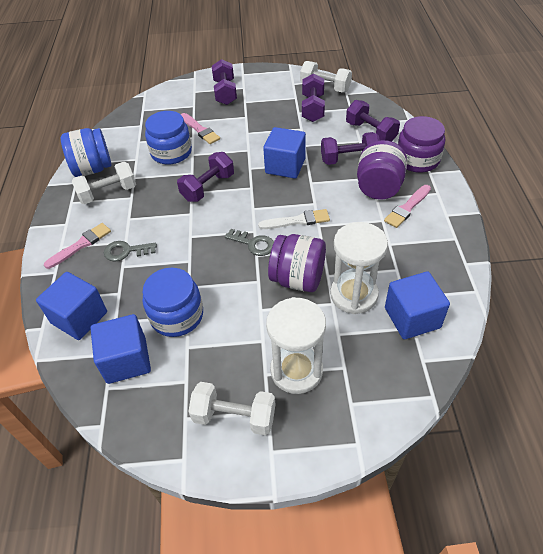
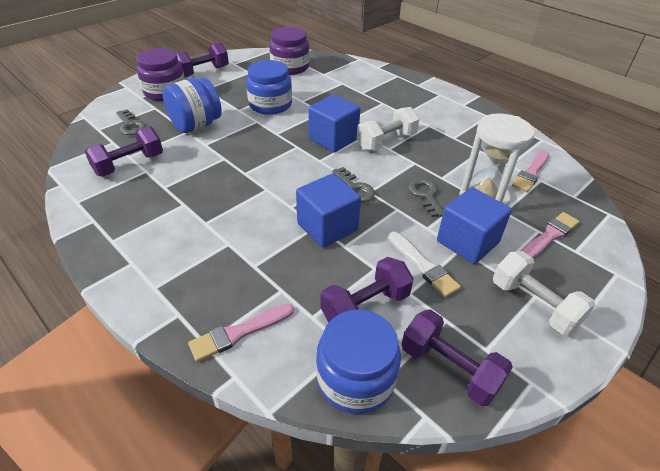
blue cube: [36,272,107,340] [91,314,151,384] [263,127,306,179] [385,271,450,339] = 4 -> [296,174,361,248] [308,94,360,152] [437,187,512,264] = 3
grey key: [104,241,157,261] [225,229,274,256] = 2 -> [116,109,146,135] [332,167,375,202] [408,178,444,217] = 3
purple dumbbell: [177,152,234,202] [212,59,237,105] [302,73,325,122] [321,132,380,165] [346,100,400,142] = 5 -> [84,126,163,176] [176,42,229,78] [320,257,414,323] [401,309,513,406] = 4
purple jar: [268,234,326,292] [357,140,407,200] [398,116,445,173] = 3 -> [137,48,185,101] [269,27,309,75] = 2
white dumbbell: [72,162,136,204] [188,382,276,435] [300,61,352,92] = 3 -> [357,107,419,151] [493,251,595,335] = 2
white hourglass: [266,297,326,394] [330,222,388,314] = 2 -> [459,113,535,206] = 1

